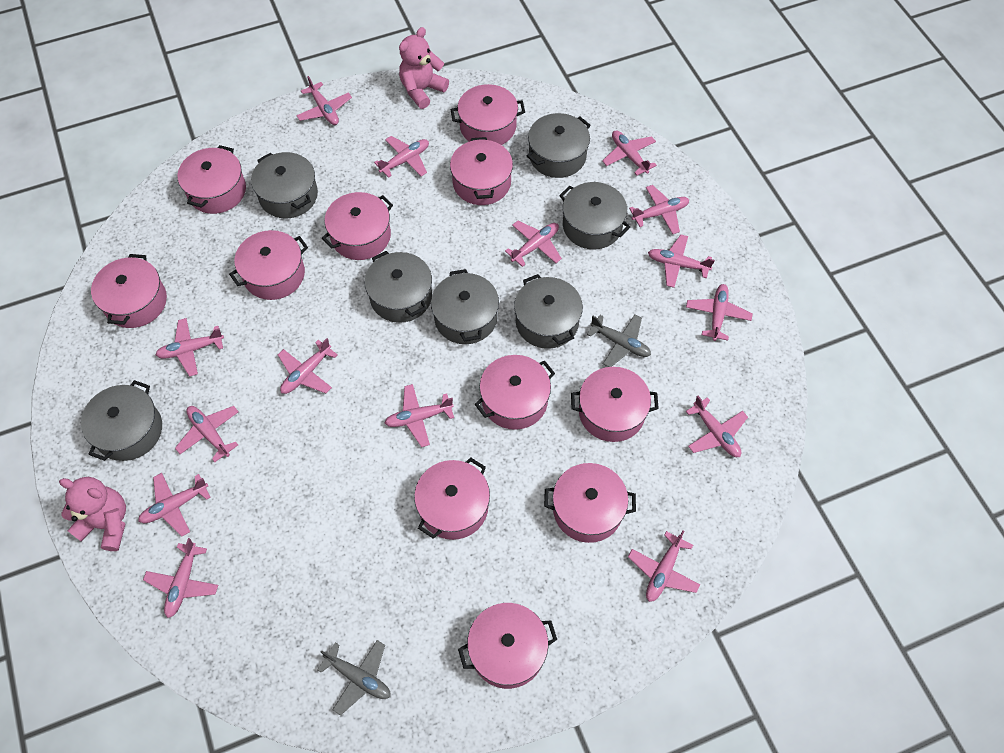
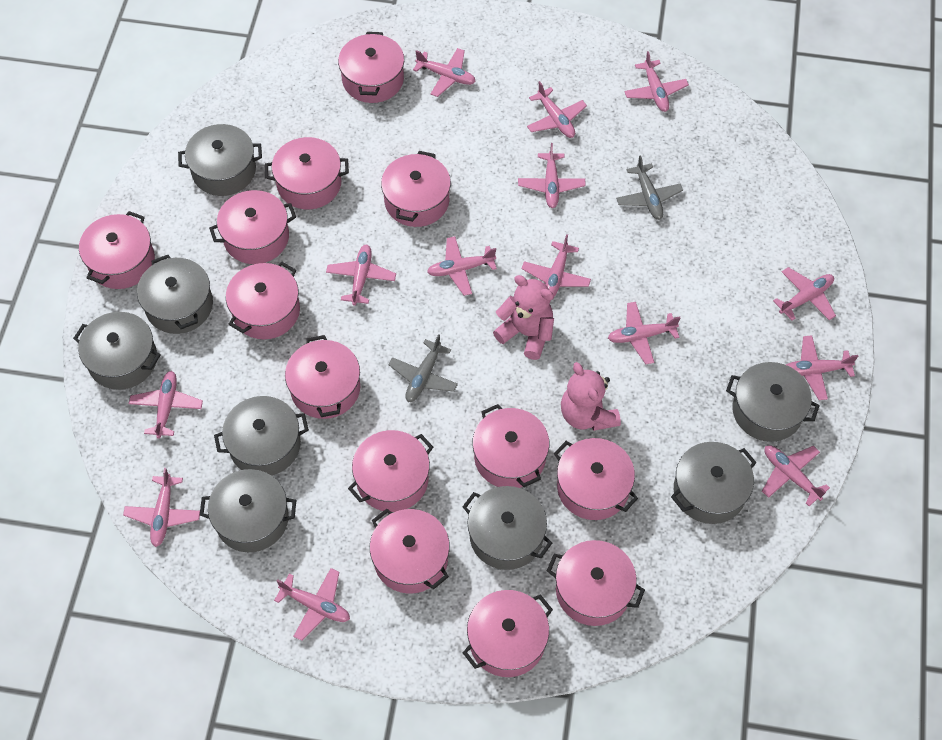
grey pot: [81,380,162,461] [251,152,318,218] [365,251,432,323] [431,269,499,344] [514,274,583,349] [527,113,591,178] [559,182,630,249] = 7 -> [73,312,161,390] [137,255,213,334] [178,124,262,196] [200,469,296,552] [214,396,309,476] [463,486,552,570] [671,442,757,524] [726,362,820,442] = 8
pink plane: [138,473,211,536] [143,538,218,618] [155,318,224,377] [175,406,239,462] [278,338,338,394] [296,76,352,125] [374,136,429,178] [385,384,454,447] [505,221,562,267] [602,130,657,176] [628,531,700,602] [629,185,689,234] [648,235,715,288] [686,284,753,341] [686,396,748,457] = 15 -> [123,468,200,547] [129,371,203,439] [274,568,350,641] [326,245,396,306] [413,48,476,97] [427,236,497,296] [518,143,586,208] [522,234,591,298] [527,81,587,138] [608,302,680,364] [624,51,689,112] [762,445,830,506] [773,267,836,321] [786,335,858,400] = 14
pink pot: [91,254,167,328] [177,145,246,214] [229,230,308,300] [322,192,393,260] [414,457,490,540] [450,84,525,145] [450,137,513,205] [458,603,557,689] [475,355,555,430] [544,463,636,543] [571,367,659,442] = 11 -> [79,211,155,289] [209,190,296,264] [226,262,300,339] [265,137,349,209] [285,335,360,419] [338,32,404,103] [348,430,433,512] [370,509,450,594] [381,151,451,227] [463,590,553,677] [472,404,549,488] [547,540,645,626] [554,438,638,520] = 13

